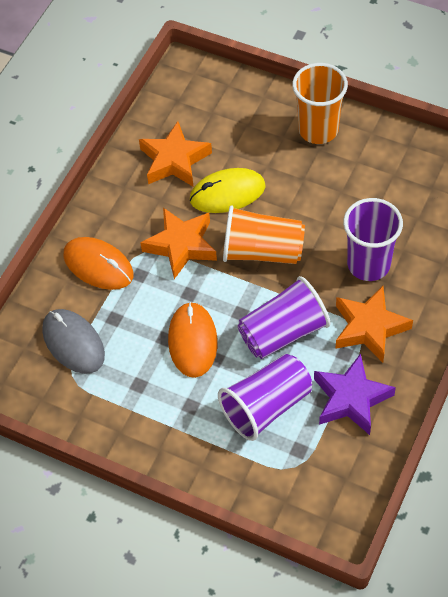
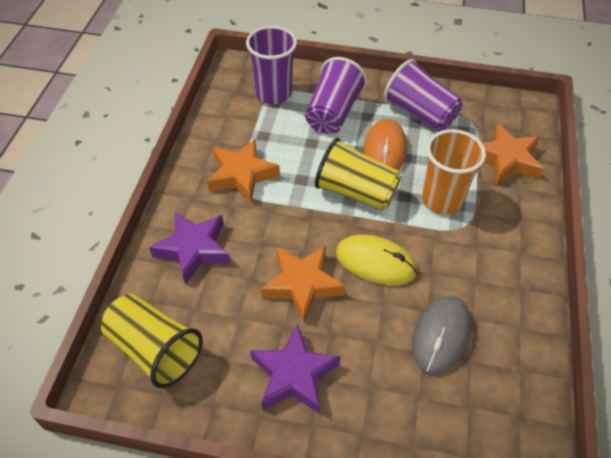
orange cup: [223,205,305,264] [292,63,348,144] = 2 -> [422,129,486,215] = 1
orange mouse: [63,237,134,290] [168,302,218,378] = 2 -> [364,119,407,170] = 1
purple star: [314,353,396,435] = 1 -> [149,212,231,285] [250,324,340,414] = 2
yellow cup: none = 0 -> [101,294,203,388] [315,138,401,210] = 2

